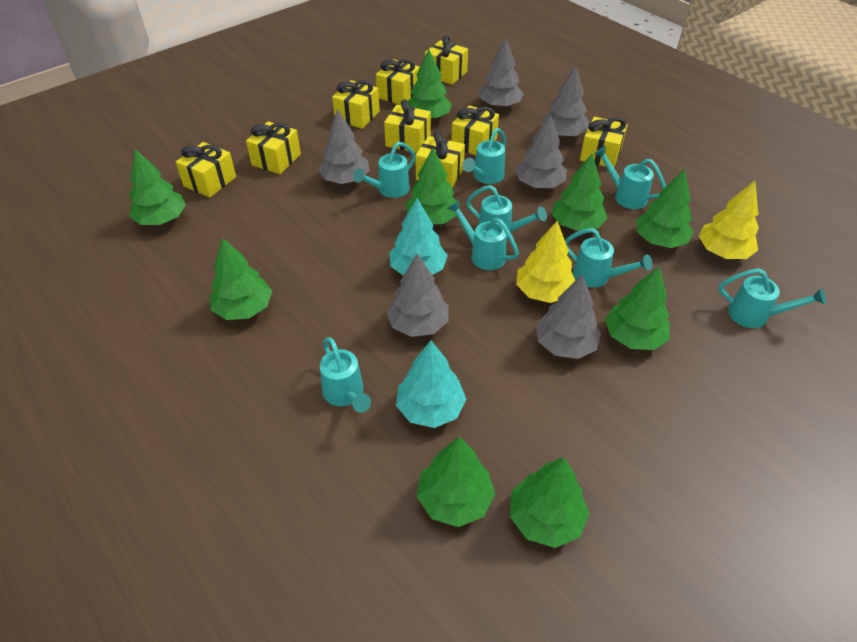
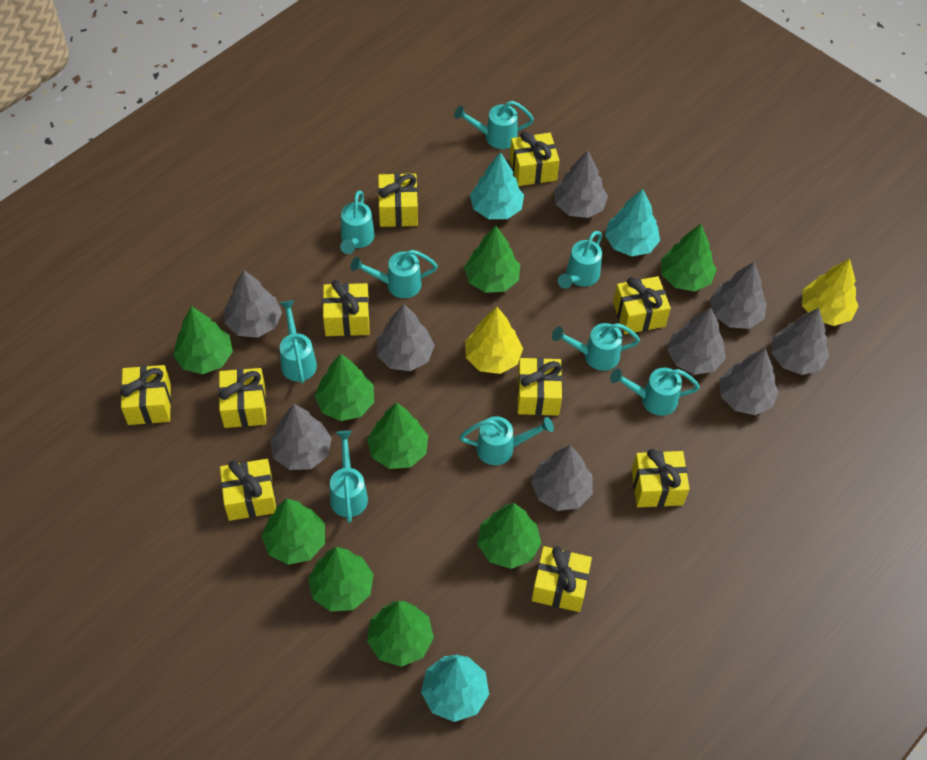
grey tree: [318,109,370,184] [386,253,449,337] [479,38,524,108] [515,114,567,188] [536,274,601,359] [542,65,590,137] = 6 -> [224,270,282,338] [270,404,332,470] [377,304,435,371] [531,445,593,511] [554,150,608,218] [667,307,726,375] [710,262,767,329] [720,348,779,415] [771,308,829,375] = 9
turquoise tree: [389,198,448,276] [396,341,466,428] = 2 -> [421,654,489,722] [470,152,524,219] [605,189,660,257] = 3
turquoise watering can: [320,337,371,413] [353,142,416,198] [447,200,519,270] [462,128,506,184] [466,185,547,239] [565,228,653,288] [594,146,666,209] [719,268,826,328] = 8 -> [280,300,317,383] [330,430,368,523] [340,191,375,254] [351,250,438,298] [454,101,534,149] [459,416,554,465] [552,323,640,371] [558,231,602,289] [610,368,700,416] = 9
yellow gift: [176,142,236,198] [246,121,301,174] [332,80,380,129] [376,59,420,105] [384,99,431,153] [415,131,465,188] [425,35,468,85] [452,105,499,155] [580,117,628,167] = 9 -> [120,365,171,425] [219,368,266,428] [220,459,276,521] [323,280,370,336] [378,173,418,227] [510,131,560,186] [517,358,562,416] [532,546,592,612] [613,276,671,334] [632,449,689,507] = 10

